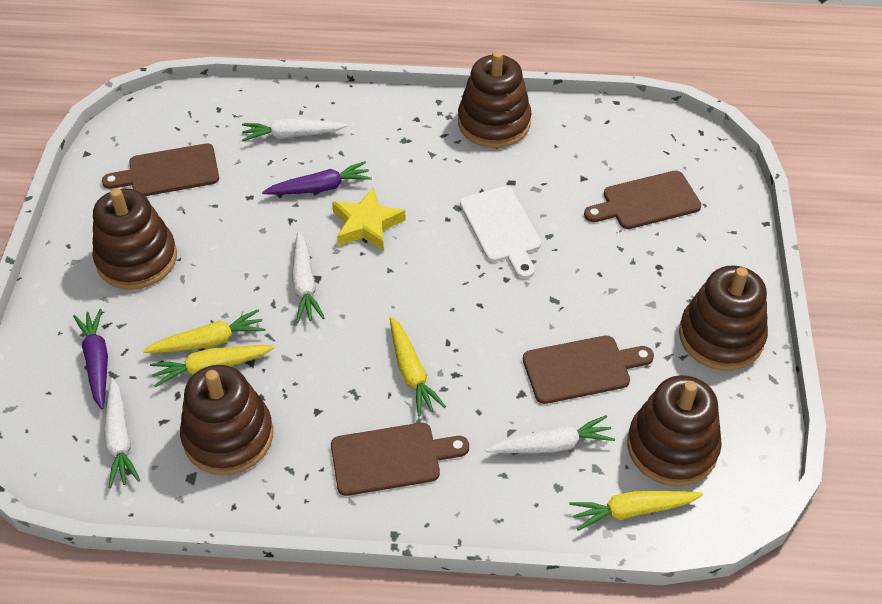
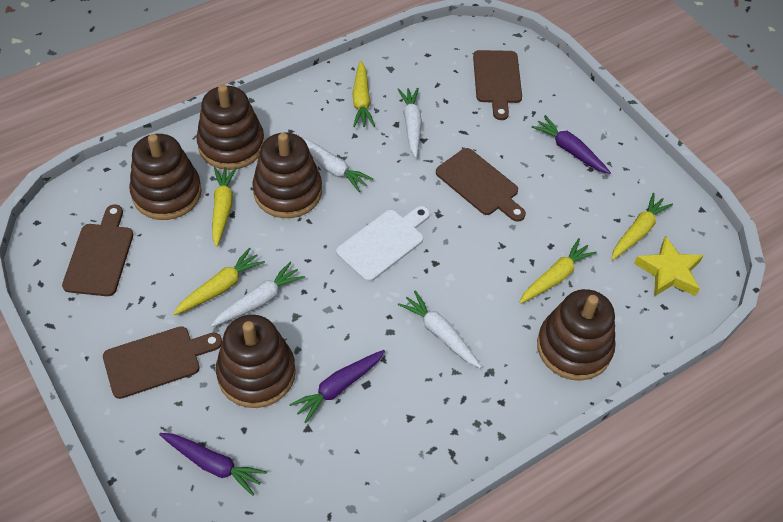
purple carrot: [73,309,108,410] [262,161,372,195] = 2 -> [159,433,267,496] [289,350,385,423] [532,116,611,174] = 3
yellow carrot: [143,309,265,353] [150,345,275,387] [390,316,446,416] [570,491,703,531] = 4 -> [173,248,265,315] [212,167,237,247] [353,60,375,127] [519,238,597,304] [611,193,673,260] = 5

